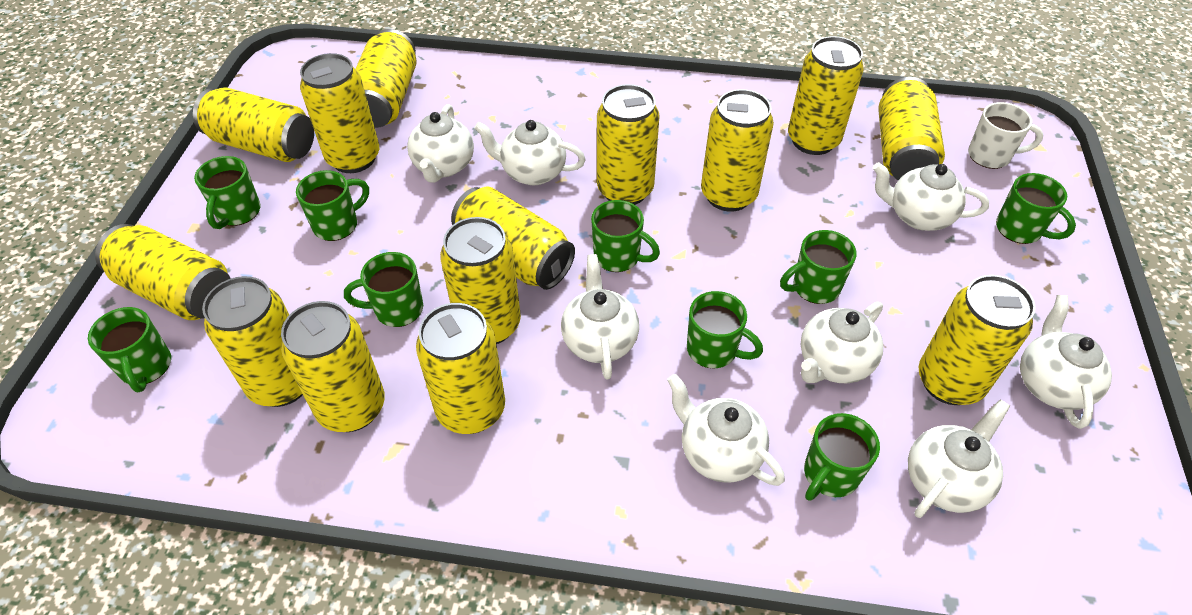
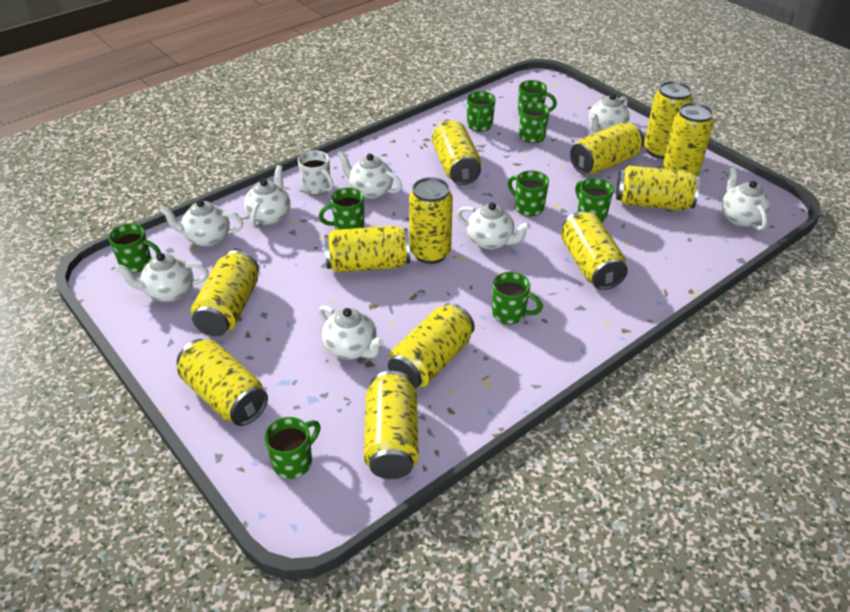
yellow can: [95,224,231,320] [193,87,314,162] [202,276,303,407] [281,301,385,432] [300,53,379,173] [356,29,417,128] [416,303,505,434] [440,217,521,344] [451,187,575,290] [597,84,660,205] [701,89,774,212] [788,36,864,155] [878,77,945,180] [919,275,1036,405] = 14 -> [177,339,268,426] [191,250,259,336] [324,226,410,273] [364,371,419,479] [388,303,475,389] [409,177,453,264] [432,120,481,185] [561,211,628,290] [570,122,644,174] [616,166,700,210] [644,81,693,159] [663,102,714,175] = 12

